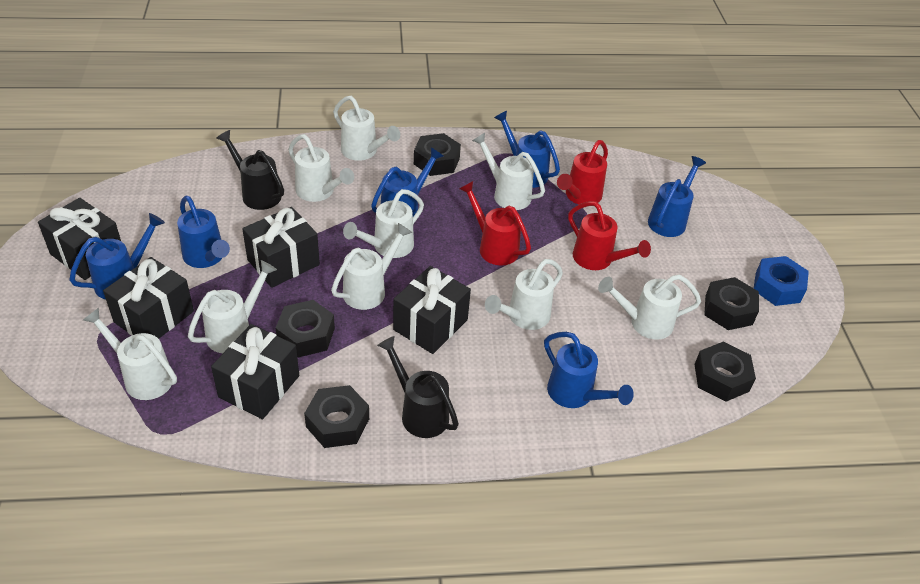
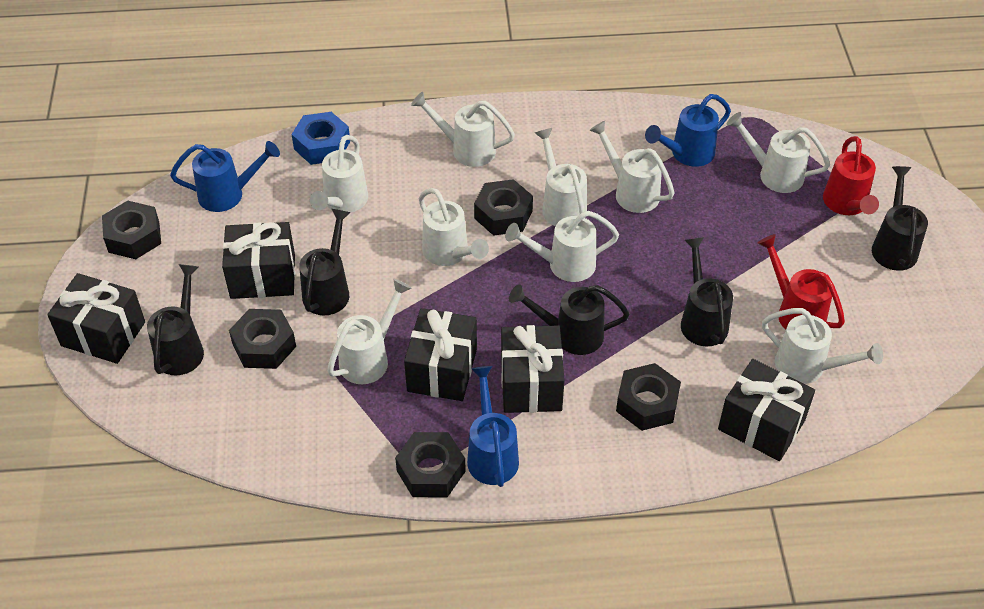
black watering can: [216,130,284,210] [377,336,459,438] = 2 -> [147,264,204,375] [299,209,351,315] [509,284,629,355] [681,237,733,346] [872,166,928,271] = 5
blue watering can: [69,213,165,299] [177,196,230,268] [371,148,444,216] [494,111,560,188] [544,332,634,408] [648,156,706,237] = 6 -> [170,141,280,212] [467,366,519,487] [645,94,731,167] = 3
red watering can: [459,181,531,266] [557,140,608,204] [568,201,651,270] = 3 -> [758,234,845,330] [823,136,879,215] = 2

